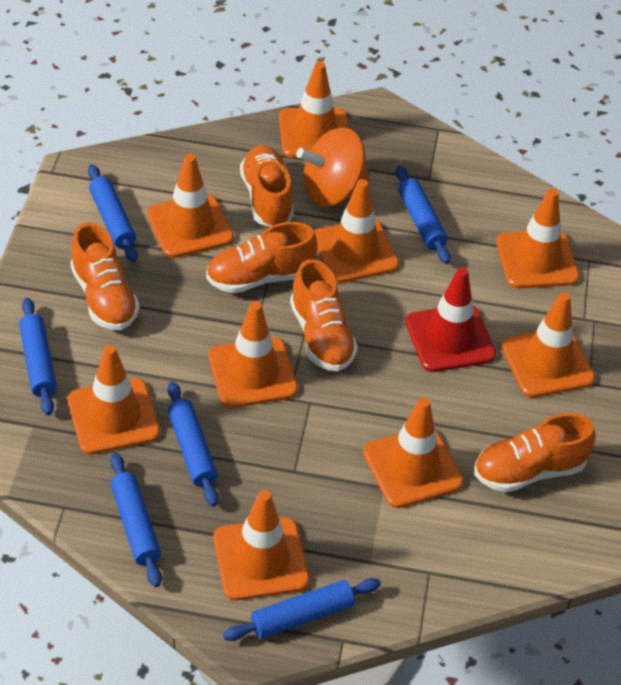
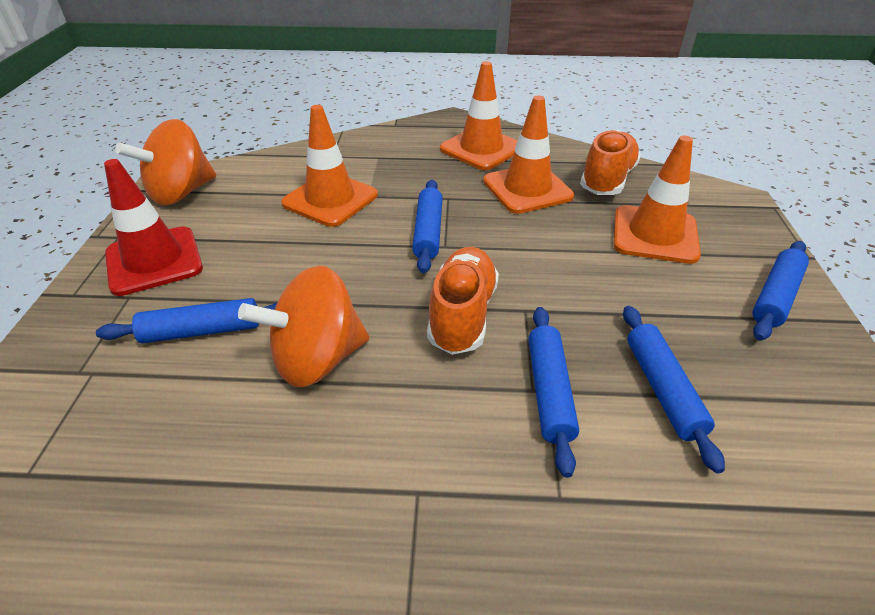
blue rolling pin: [19,298,57,415] [88,164,138,262] [110,453,162,587] [167,381,218,507] [223,578,381,641] [396,166,451,264] = 6 -> [96,298,277,343] [412,180,443,273] [528,307,579,478] [623,306,725,473] [752,241,809,341] = 5
orange shoe: [70,222,140,330] [206,222,318,293] [240,145,294,227] [290,259,358,371] [474,413,596,492] = 5 -> [427,247,499,355] [580,130,641,195] = 2
orange spinning top: [296,128,370,206] = 1 -> [115,119,216,205] [238,266,369,387] = 2
orange traffic cone: [68,345,160,455] [147,154,234,258] [208,301,298,408] [213,490,309,601] [279,61,349,158] [314,179,399,283] [363,397,463,508] [496,188,579,289] [501,292,595,398] = 9 -> [281,105,378,227] [440,61,518,170] [483,96,574,214] [614,136,701,264] = 4

